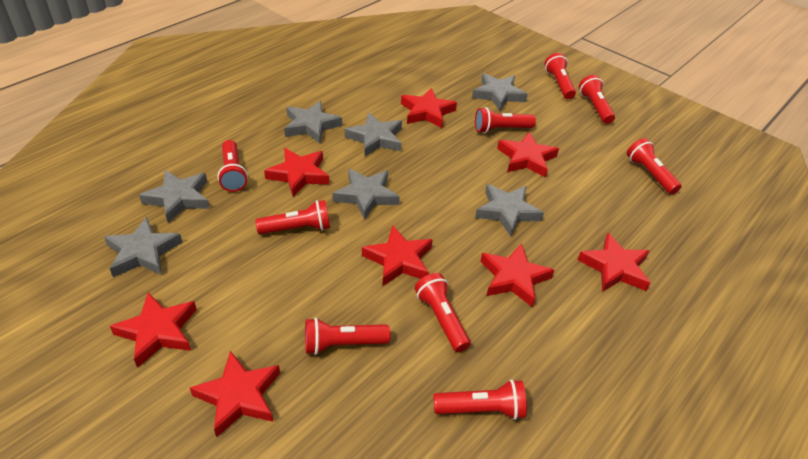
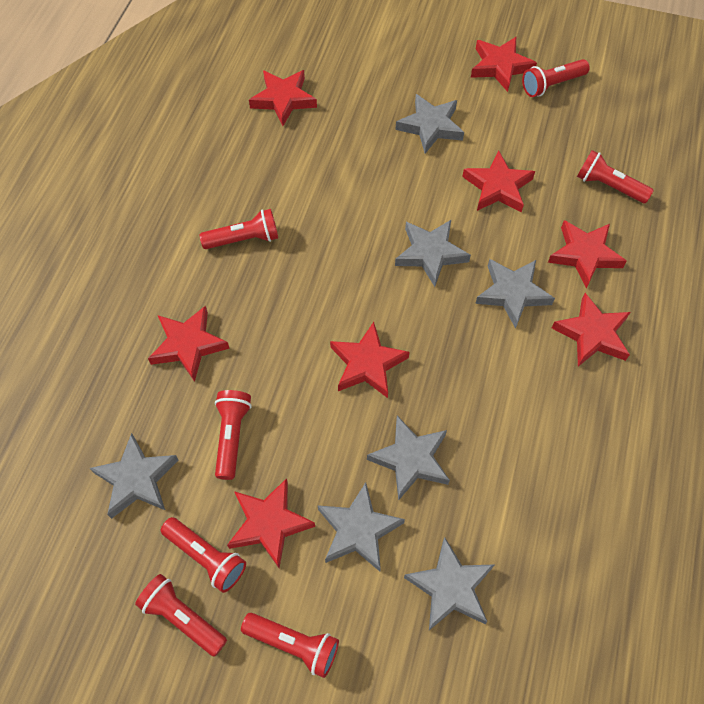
red flashlight: [217,140,248,192] [255,200,330,234] [305,318,390,355] [415,273,471,352] [433,379,527,420] [475,107,536,133] [545,53,576,99] [579,75,615,124] [627,138,682,194] = 9 -> [135,574,227,657] [161,517,246,593] [200,209,278,249] [215,390,252,480] [241,613,339,678] [522,59,590,97] [577,150,654,203] = 7

